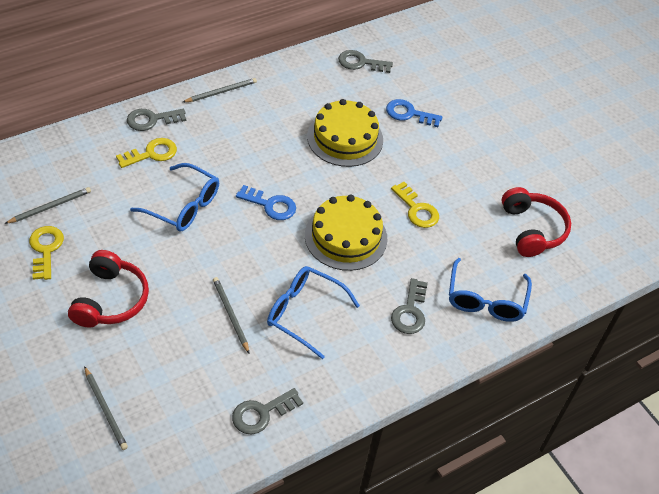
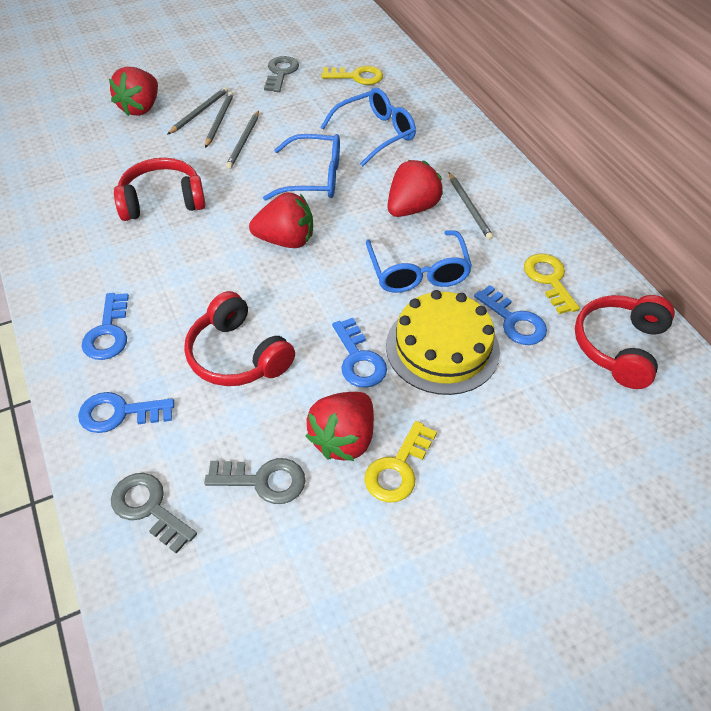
blue key: [236,185,296,220] [386,99,442,127] = 2 -> [78,392,174,433] [81,293,129,360] [332,318,387,388] [474,285,547,345] = 4
grey key: [127,109,186,131] [232,388,303,435] [338,50,393,73] [391,278,428,334] = 4 -> [111,473,197,554] [204,458,305,504] [264,56,299,92] = 3
red headphones: [68,250,149,328] [501,187,571,257] = 2 -> [114,158,206,221] [184,291,295,386] [575,295,675,389] = 3
red strawberry: none = 0 -> [109,67,158,116] [249,192,313,248] [306,392,374,461] [388,160,443,217] = 4
yellow cake: [305,195,387,271] [307,99,383,167] = 2 -> [386,290,500,395] = 1

